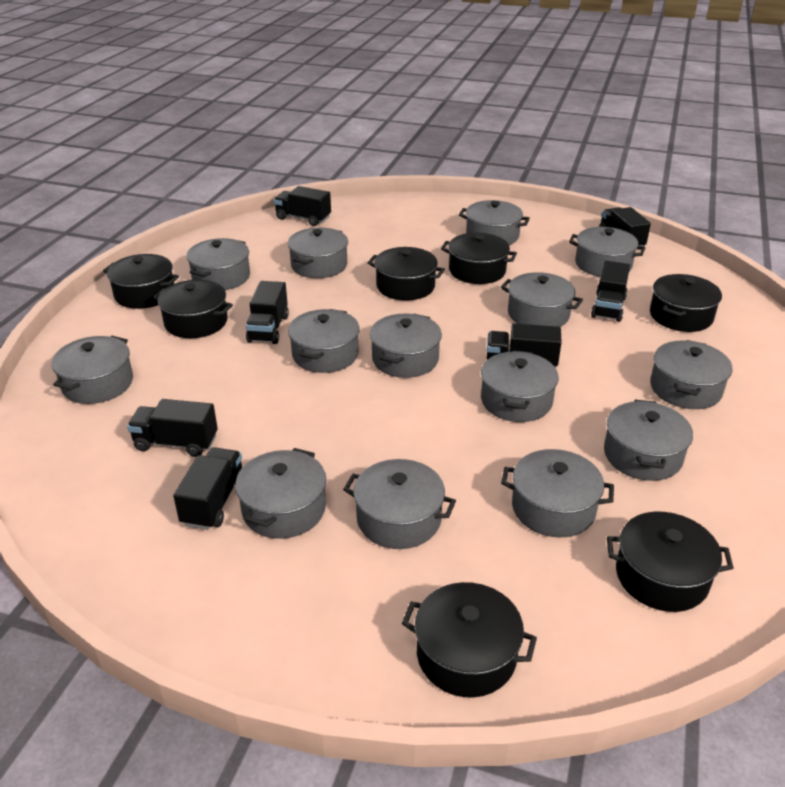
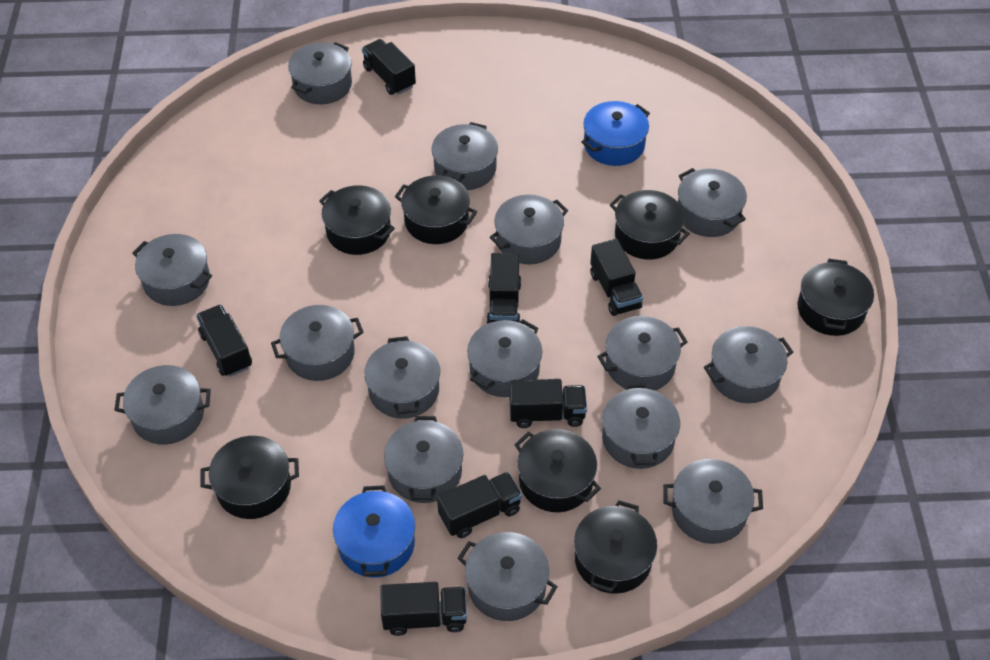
blue pot: none = 0 -> [333,485,415,578] [581,101,650,166] = 2
grey pot: [52,336,133,404] [186,238,250,290] [235,448,326,539] [288,228,348,278] [288,309,360,373] [343,459,456,549] [370,313,442,378] [459,200,530,245] [481,350,559,422] [501,272,583,327] [501,449,614,537] [569,227,645,277] [604,400,693,481] [650,340,733,409] = 14 -> [114,365,211,445] [132,234,212,306] [271,305,364,381] [288,42,352,104] [364,336,440,419] [384,416,463,503] [432,122,498,190] [458,532,557,621] [467,319,542,397] [490,194,568,264] [597,316,688,391] [602,384,680,469] [663,459,763,544] [678,168,747,237] [704,326,793,403] = 15

